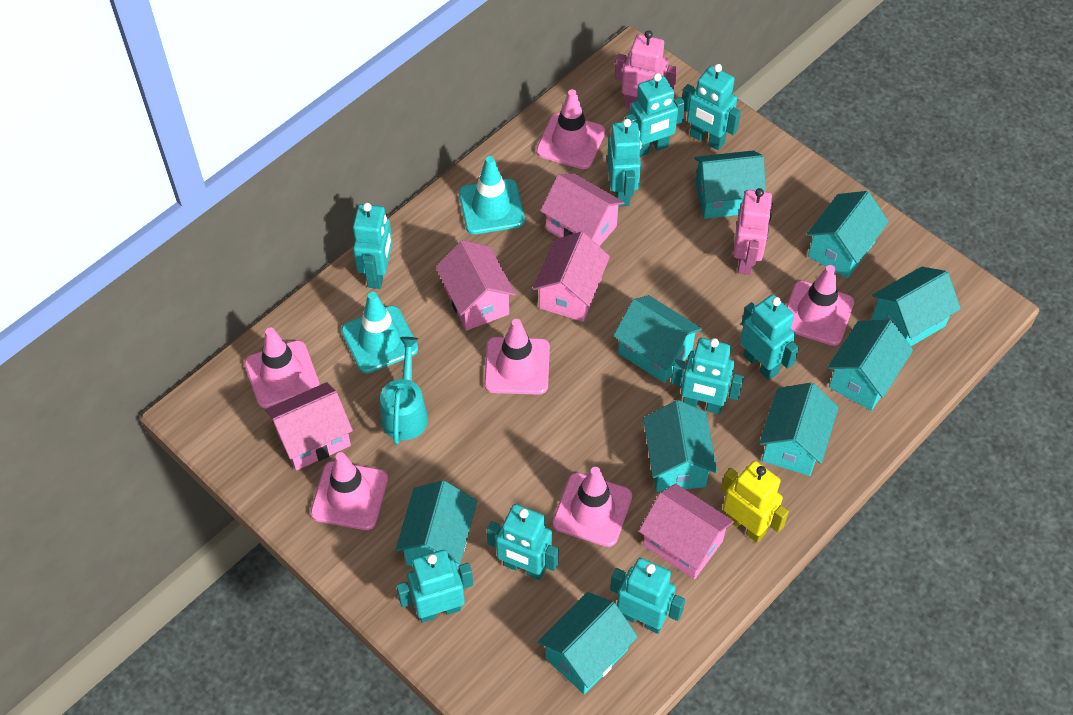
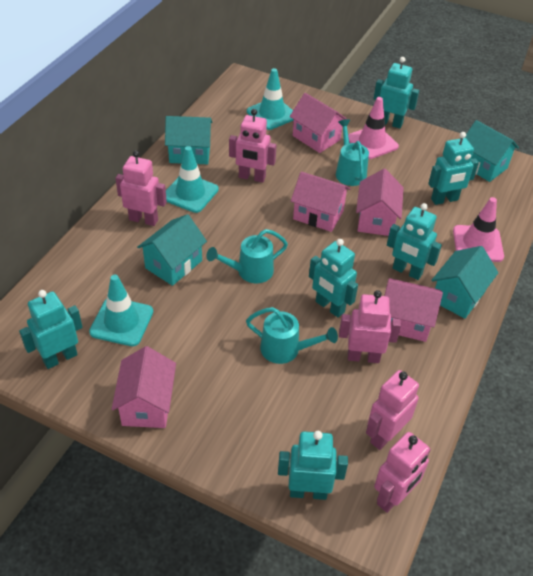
pink robot: [615,30,677,108] [733,188,773,275] = 2 -> [115,151,167,226] [229,109,276,183] [339,290,401,363] [366,370,419,450] [374,432,431,513] = 5
pink traffic cone: [244,327,320,408] [310,452,388,530] [484,319,550,395] [536,89,605,169] [553,467,632,547] [787,265,854,346] = 6 -> [348,97,399,159] [453,197,504,262] = 2
turquoise house: [396,480,477,569] [538,592,638,694] [613,295,702,383] [643,400,717,492] [694,150,766,219] [759,383,839,476] [806,191,889,279] [827,320,913,411] [872,267,961,346] = 9 -> [137,214,207,286] [165,116,212,164] [431,246,498,319] [465,120,519,182] = 4
turquoise robot: [353,203,393,289] [396,550,473,623] [487,504,559,580] [607,119,642,206] [610,558,685,634] [625,73,685,157] [671,338,744,414] [682,64,741,150] [740,295,799,380] = 9 -> [19,290,83,369] [278,431,348,500] [309,239,358,318] [374,57,419,129] [387,203,442,280] [428,132,479,205] = 6
turquoise traffic cone: [341,292,418,373] [459,156,525,234] = 2 -> [89,275,153,346] [166,146,219,213] [247,68,294,130] = 3
turquoise watering can: [380,337,428,445] = 1 -> [206,229,288,283] [246,307,338,364] [336,119,369,186] = 3
yellow robot: [721,461,789,543] = 1 -> none = 0

